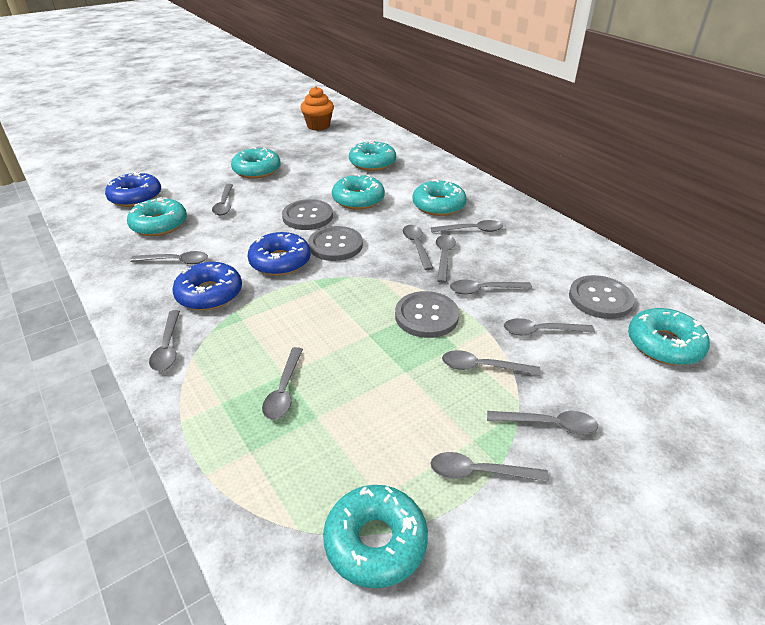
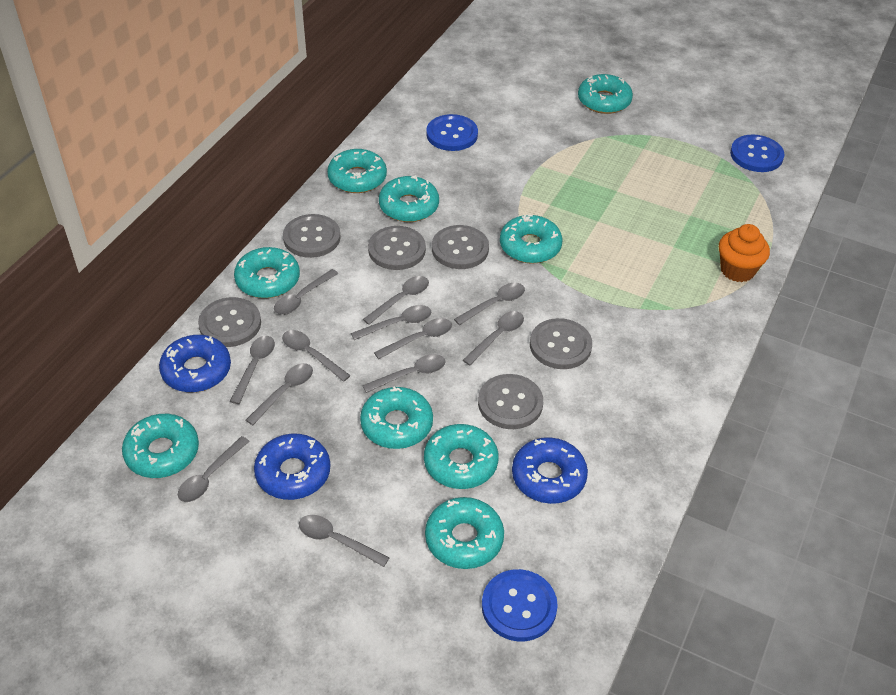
blue button: none = 0 -> [426,114,478,151] [482,569,558,641] [730,134,785,172] = 3
grey button: [282,199,333,230] [308,226,363,261] [395,291,459,338] [569,275,635,319] = 4 -> [198,297,261,347] [283,214,341,258] [368,226,426,270] [432,225,489,269] [478,374,543,429] [530,318,592,369] = 6
turquoise donut: [127,197,187,236] [231,147,281,179] [323,485,428,588] [332,174,385,210] [349,140,396,171] [413,179,467,216] [628,308,710,365] = 7 -> [122,414,199,478] [234,247,300,298] [327,149,387,193] [360,386,433,449] [379,175,439,222] [424,424,499,489] [425,497,504,569] [500,215,563,264] [578,74,633,114] = 9

